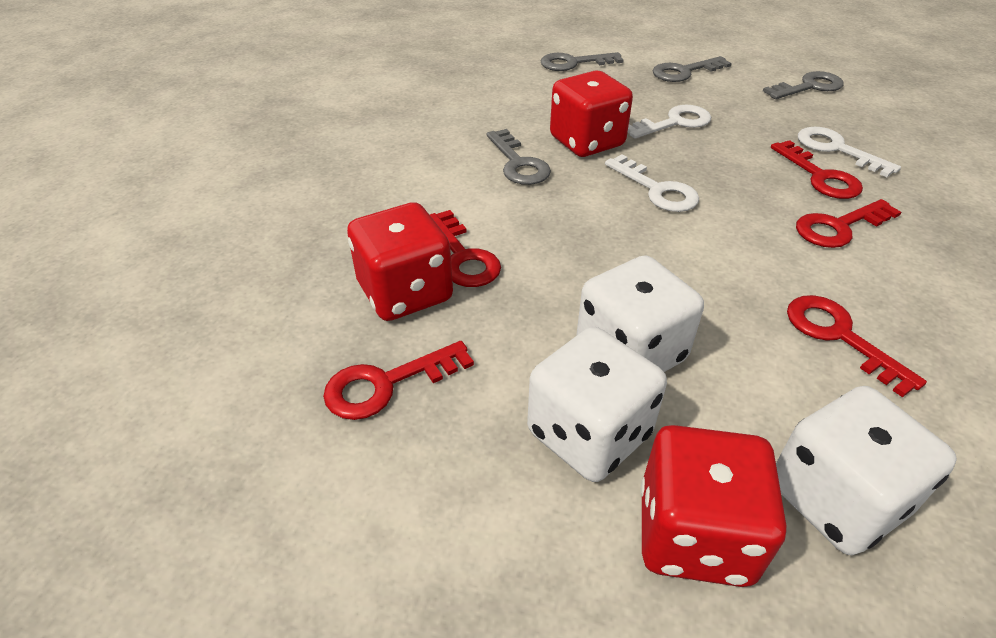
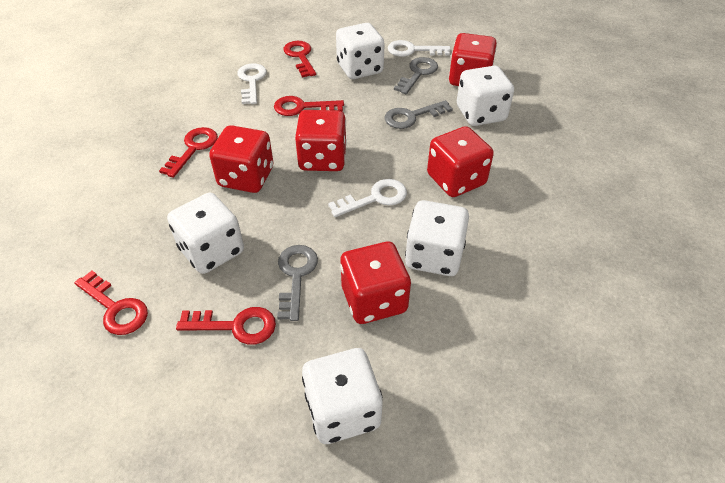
grey key: [486,129,551,185] [541,52,624,71] [652,56,732,82] [763,71,844,99] = 4 -> [277,245,318,321] [385,100,453,129] [394,57,438,94] = 3
red dice: [347,202,453,321] [550,71,633,157] [641,425,786,587] = 3 -> [209,125,273,193] [295,110,347,171] [340,242,411,324] [427,126,494,197] [449,33,497,86] = 5
white dice: [527,327,667,482] [576,255,704,372] [776,386,957,555] = 3 -> [167,193,244,274] [302,348,383,444] [336,23,385,79] [405,200,469,276] [457,66,514,126] = 5

